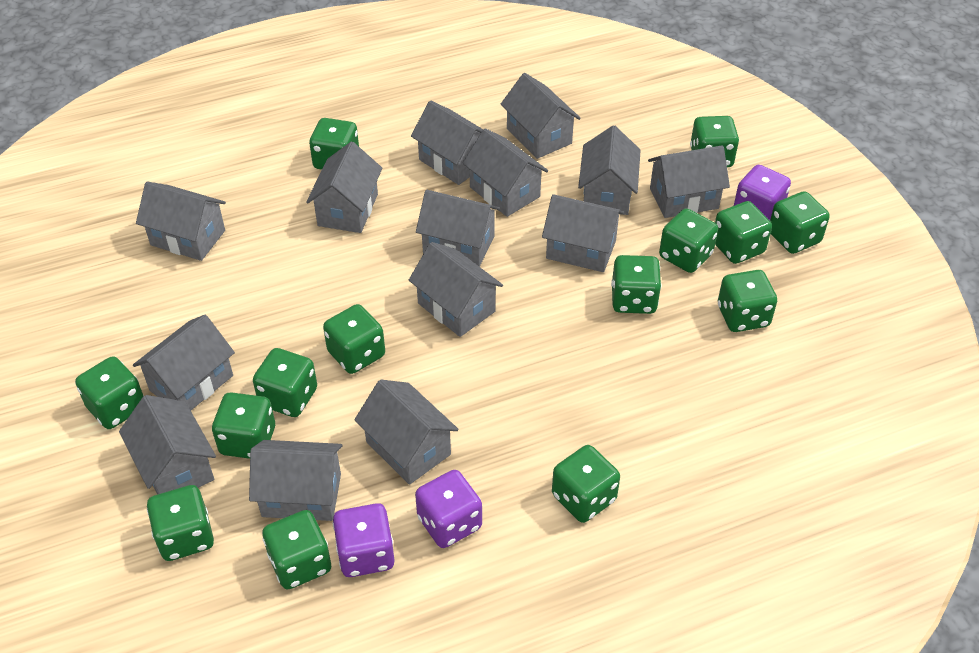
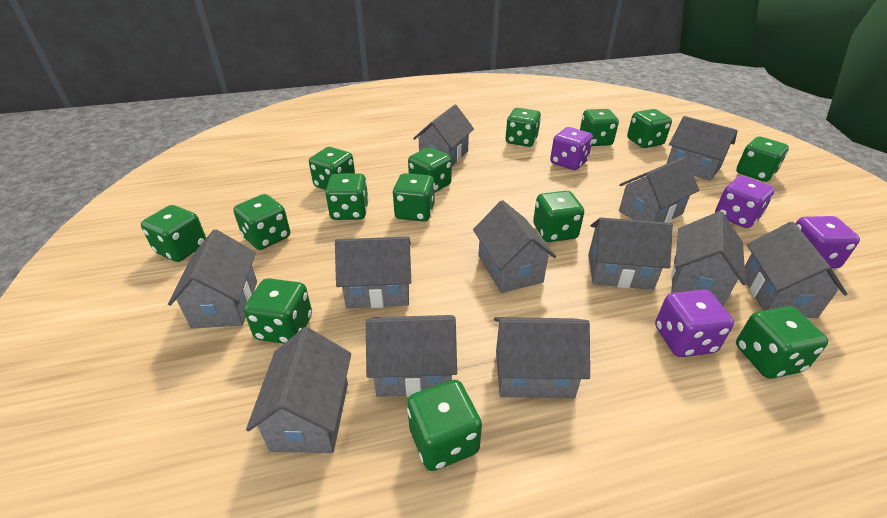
grey house: [119,395,216,495] [133,315,235,410] [136,182,226,261] [249,440,342,521] [306,142,382,233] [354,380,459,485] [409,242,503,337] [411,100,483,185] [416,190,500,267] [463,128,548,217] [500,73,581,159] [542,194,624,272] [578,126,641,215] [648,145,730,218] = 14 -> [168,229,257,328] [246,327,351,453] [335,236,411,308] [366,315,457,397] [413,105,474,166] [473,200,556,293] [494,317,590,398] [588,218,673,290] [619,157,699,223] [666,116,738,181] [671,211,746,306] [745,222,847,318] = 12
purple dice: [333,503,394,577] [415,470,482,548] [734,165,791,220] = 3 -> [550,127,593,170] [655,289,734,357] [715,176,775,228] [795,216,860,269] = 4

